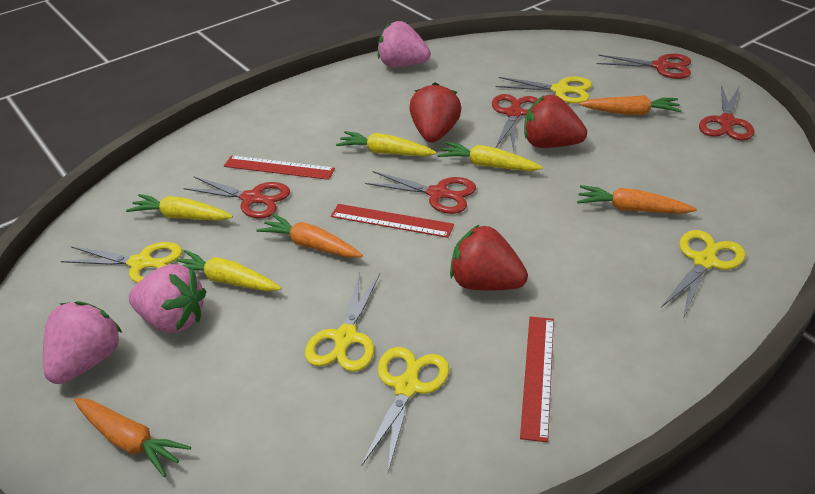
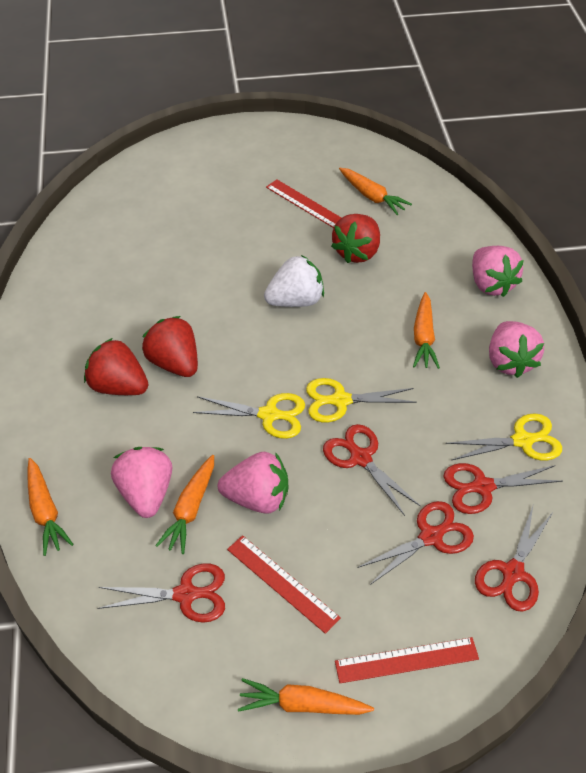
orange carrot: [74,398,191,477] [257,214,363,258] [577,185,697,214] [579,95,682,115] = 4 -> [27,458,74,556] [155,455,214,554] [238,678,374,715] [339,168,412,215] [413,292,440,369] = 5
pink strawberry: [43,301,122,384] [129,264,206,333] [378,21,431,67] = 3 -> [111,447,173,518] [218,452,288,514] [472,246,524,297] [489,321,544,378] = 4
white strawberry: none = 0 -> [264,255,324,307] = 1
yellow carrot: [126,194,233,220] [176,250,282,291] [336,131,437,156] [438,142,543,171] = 4 -> none = 0
yellow scissors: [61,242,182,283] [305,272,380,372] [361,347,449,472] [495,77,592,104] [661,230,746,316] = 5 -> [193,393,305,439] [306,378,417,422] [446,413,562,461] = 3

